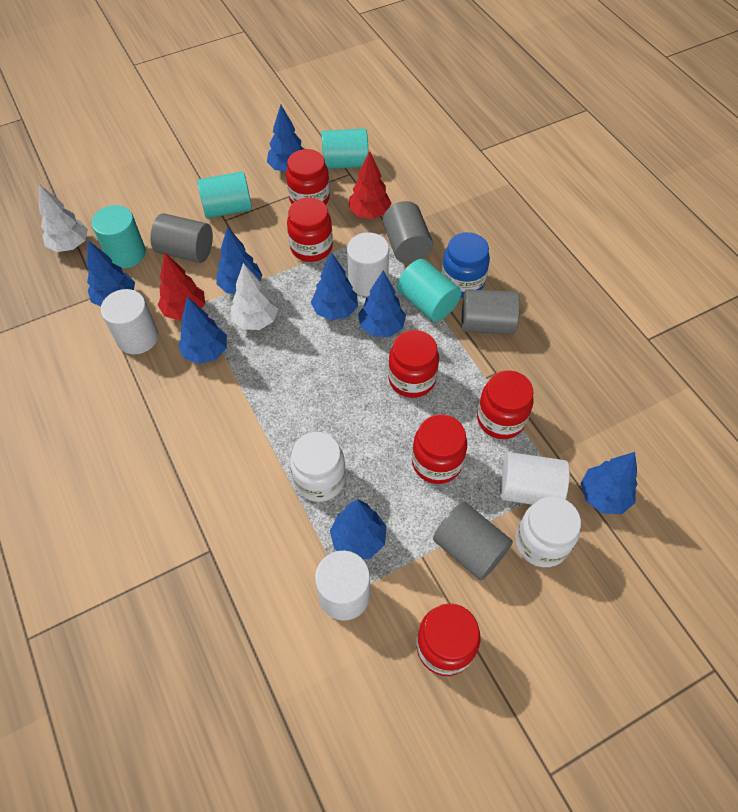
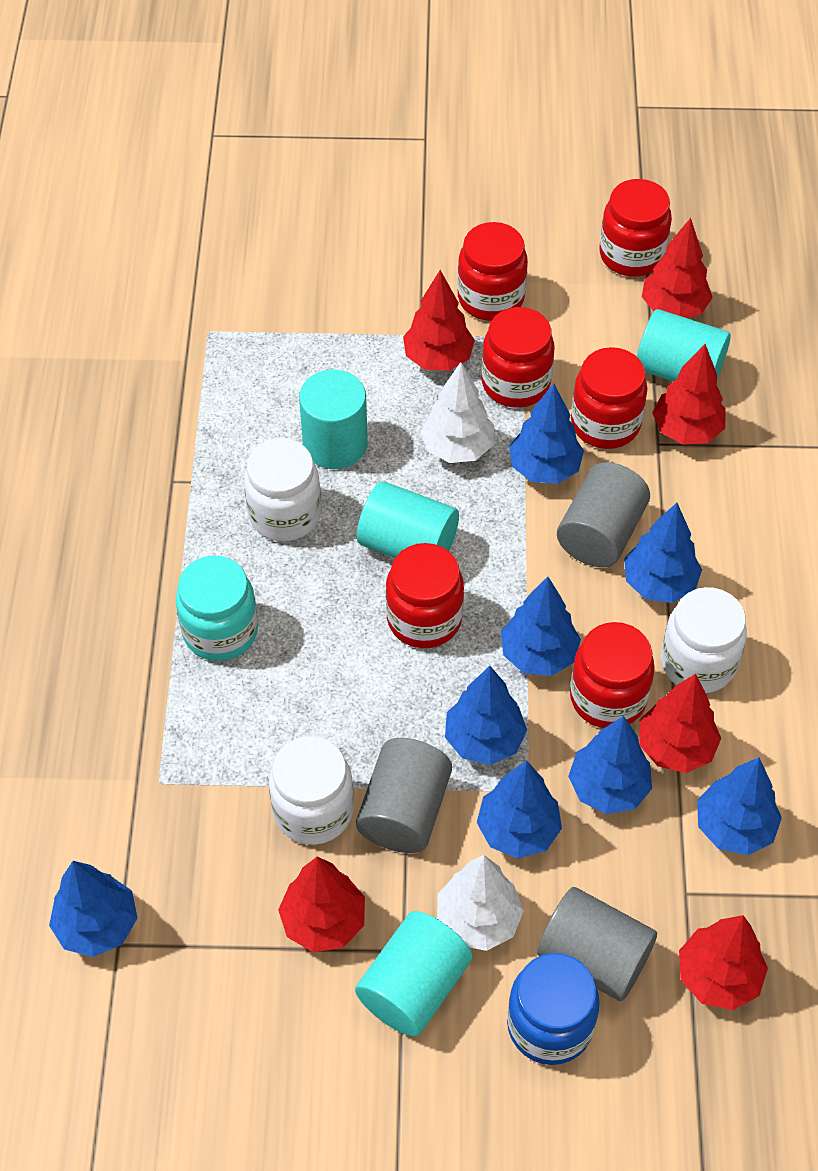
grey cylinder: [150,213,213,263] [383,201,433,264] [433,502,513,580] [462,289,520,334] = 4 -> [356,738,452,853] [537,887,657,1001] [557,462,650,567] = 3
red tree: [158,253,205,321] [349,151,392,219] = 2 -> [278,857,365,952] [403,270,475,371] [639,674,721,773] [642,218,713,318] [652,344,725,445] [679,915,768,1010] = 6
turquoise jar: none = 0 -> [176,555,258,661] = 1
white cylinder: [100,289,158,354] [315,551,370,621] [347,232,389,296] [500,452,570,505] = 4 -> none = 0
white jar: [290,432,346,502] [515,496,581,567] = 2 -> [244,438,321,542] [269,736,354,845] [661,587,747,693] = 3

